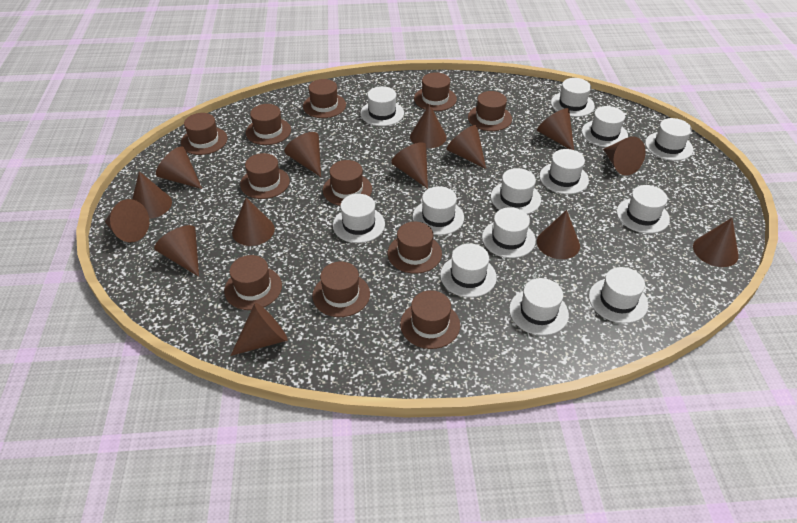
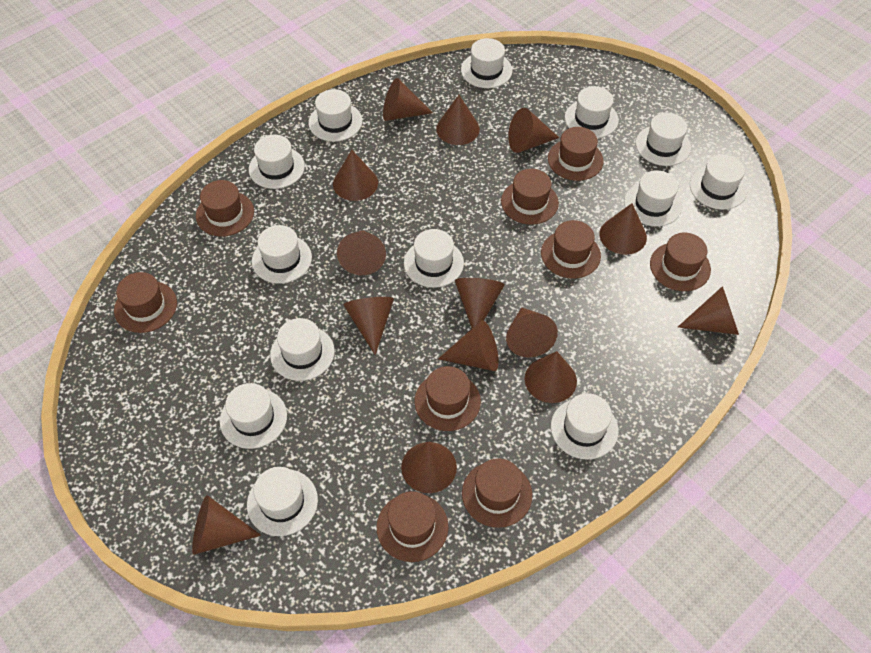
brown hat: [181,113,227,155] [224,255,282,310] [240,153,290,199] [246,104,291,145] [303,79,346,118] [312,262,370,317] [323,160,372,206] [388,222,442,274] [400,290,460,349] [414,72,457,111] [468,91,512,131] = 11 -> [114,272,177,333] [196,180,254,237] [377,491,449,562] [414,366,481,431] [462,458,532,528] [501,169,559,225] [541,220,601,279] [548,127,604,181] [650,233,711,291] = 9

